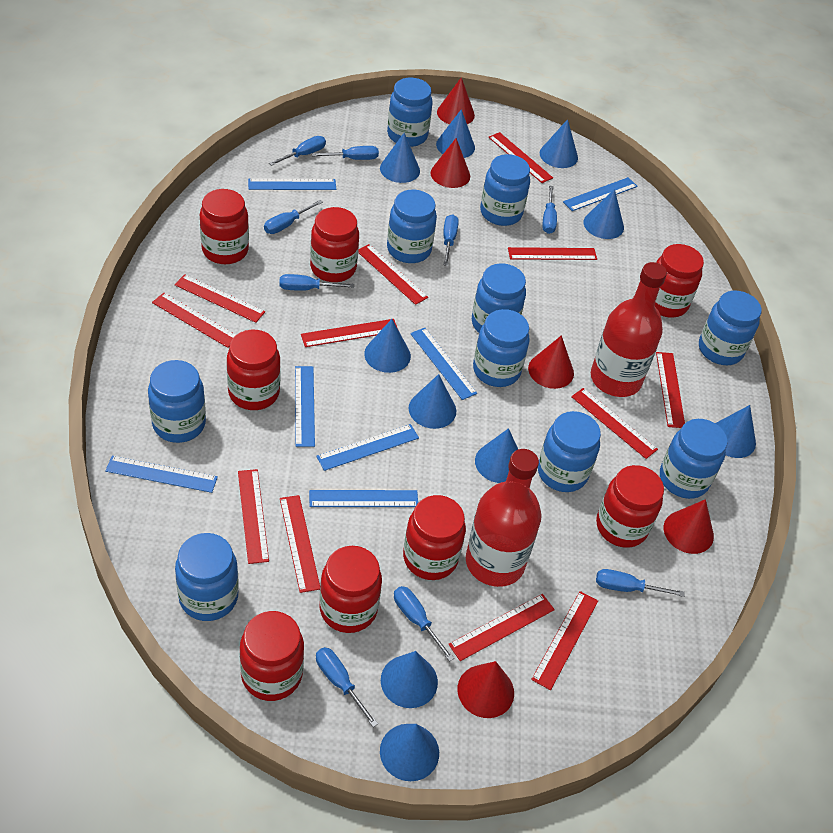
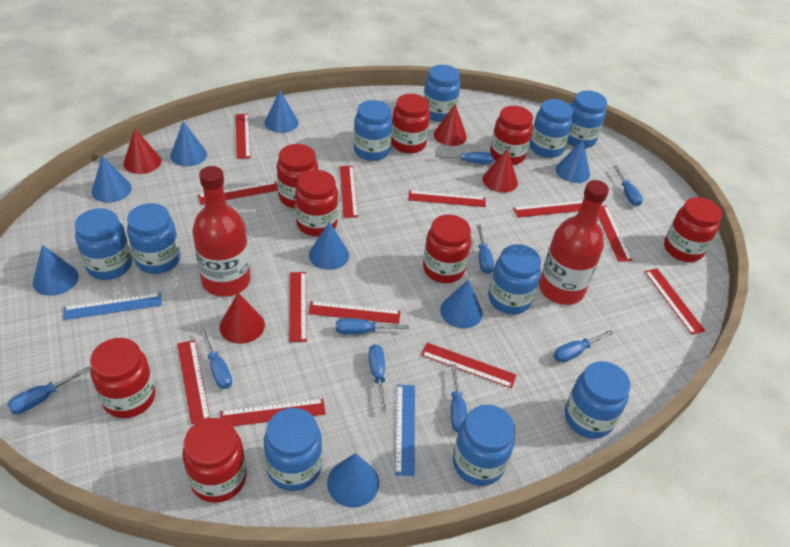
blue cone: [364,319,411,373] [380,133,420,183] [380,724,439,781] [381,651,438,708] [409,374,456,429] [436,109,475,158] [475,428,518,483] [540,119,578,168] [584,189,624,239] [716,405,756,458] = 10 -> [33,245,79,296] [92,155,132,202] [170,122,207,166] [265,91,299,133] [309,222,349,270] [327,453,379,507] [440,279,483,328] [556,140,590,183] = 8
blue ruler: [105,456,218,493] [248,178,336,190] [295,366,315,447] [309,490,418,507] [316,424,419,471] [410,328,477,400] [563,177,638,211] = 7 -> [63,293,162,320] [395,384,415,476] = 2
red cone: [431,138,470,188] [437,77,475,124] [458,661,514,718] [528,335,574,389] [664,499,714,554] = 5 -> [123,128,161,174] [220,293,265,344] [434,104,467,146] [483,149,518,193] = 4

